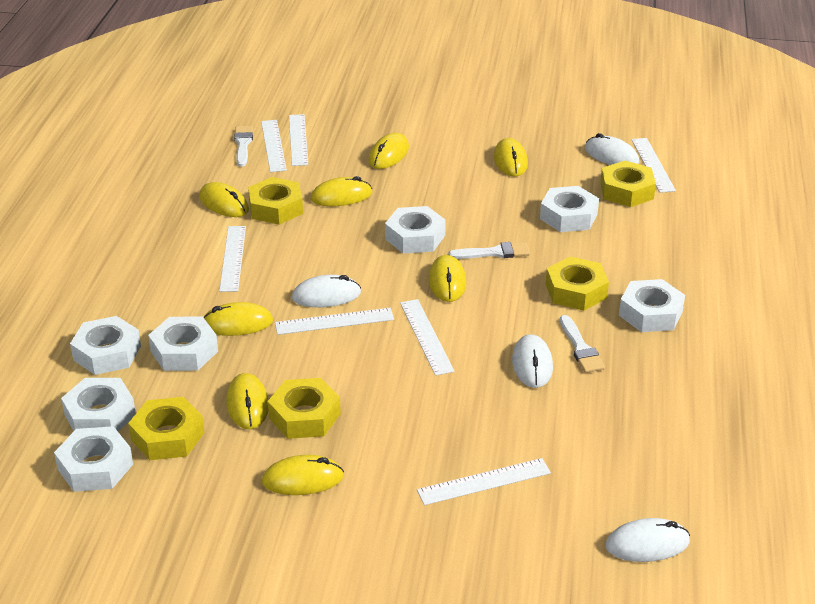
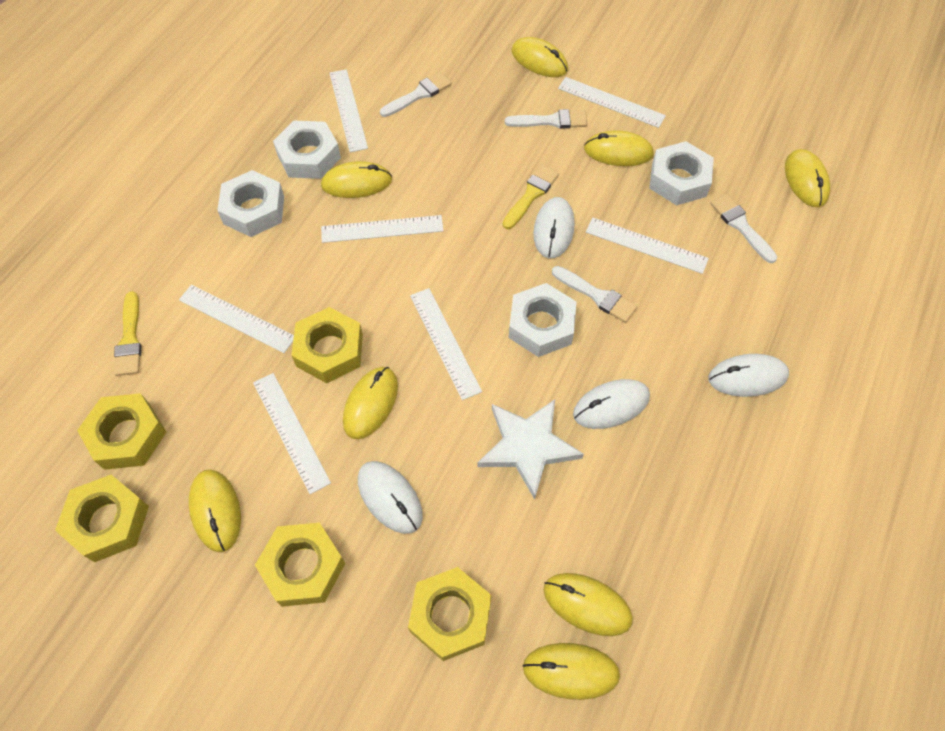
white brush: [234,126,253,167] [448,242,530,259] [560,315,605,373] = 3 -> [380,72,452,117] [505,109,588,128] [552,266,637,323] [710,194,777,263] = 4
white nut: [54,426,133,492] [61,378,136,431] [70,316,141,375] [148,317,218,371] [385,206,446,254] [540,186,599,232] [619,279,685,332] = 7 -> [217,170,284,237] [273,120,341,179] [509,283,577,357] [649,141,714,205] = 4
white star: none = 0 -> [478,399,584,499] = 1
yellow brush: none = 0 -> [114,291,142,376] [503,165,559,229] = 2

